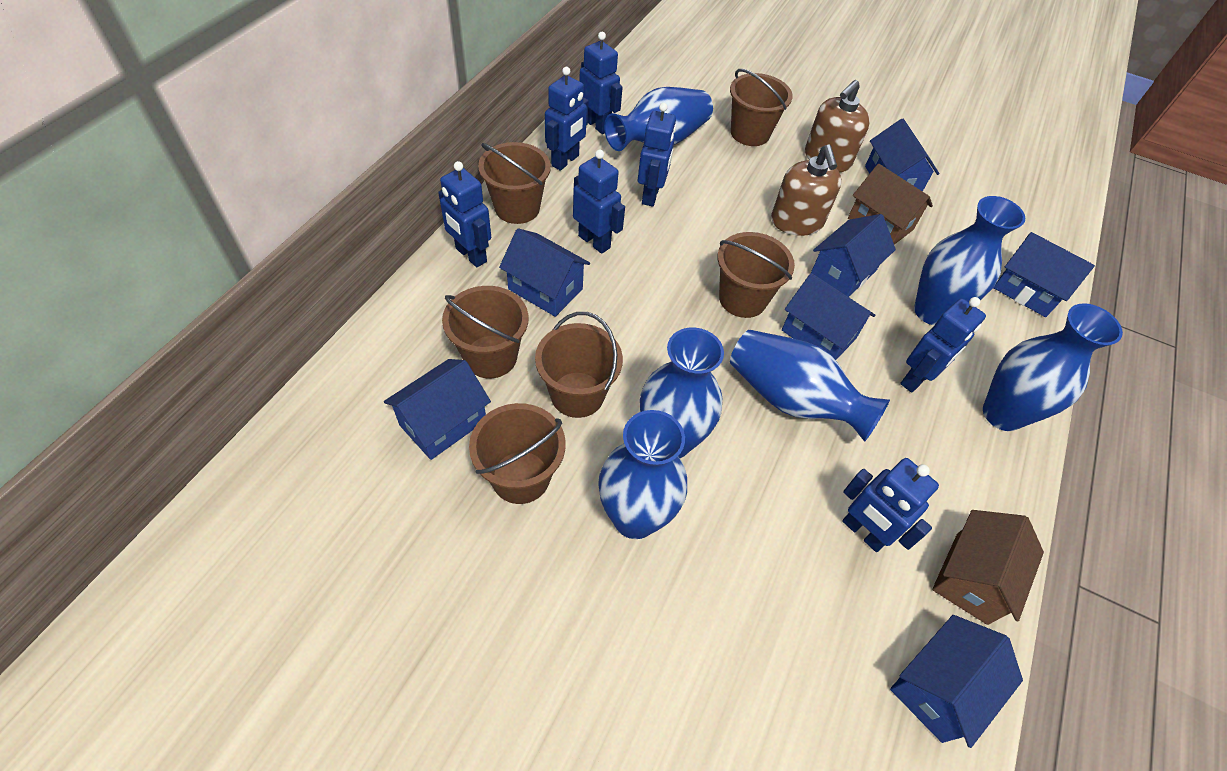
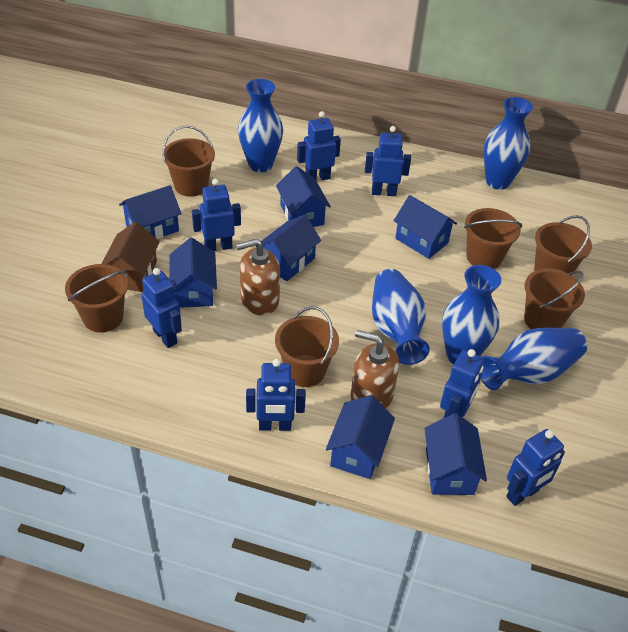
blue vase: [598,410,687,539] [604,87,713,151] [640,327,724,458] [730,330,890,442] [914,196,1025,325] [983,303,1123,431] = 6 -> [238,79,283,172] [372,269,430,365] [442,265,501,364] [481,328,587,390] [484,97,533,190] = 5
brown house: [848,164,933,245] [932,510,1044,625] = 2 -> [101,222,160,292] = 1

